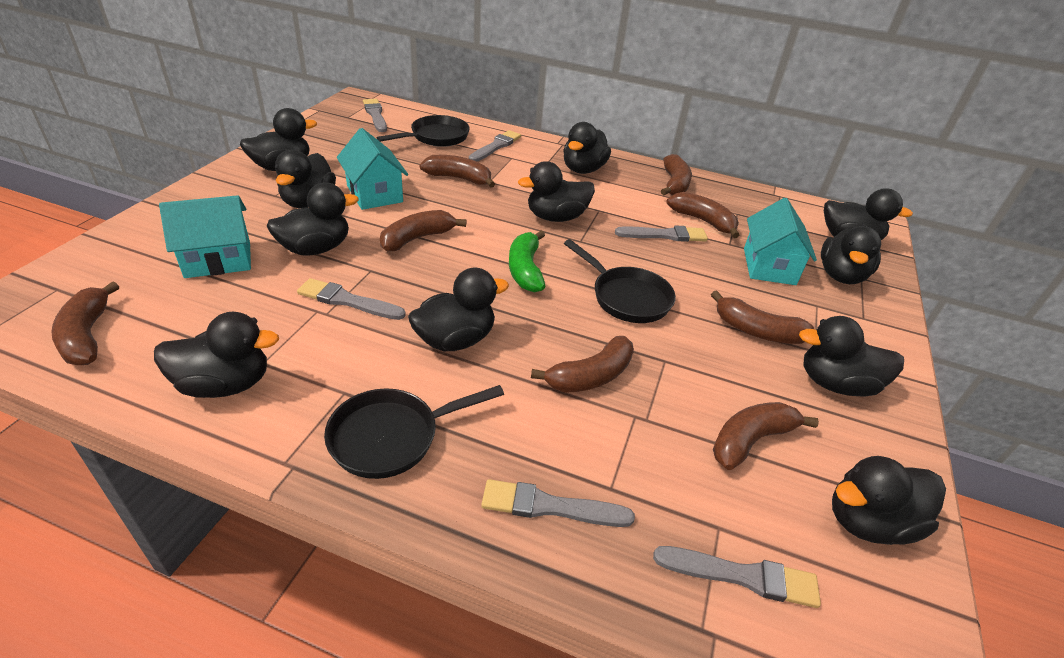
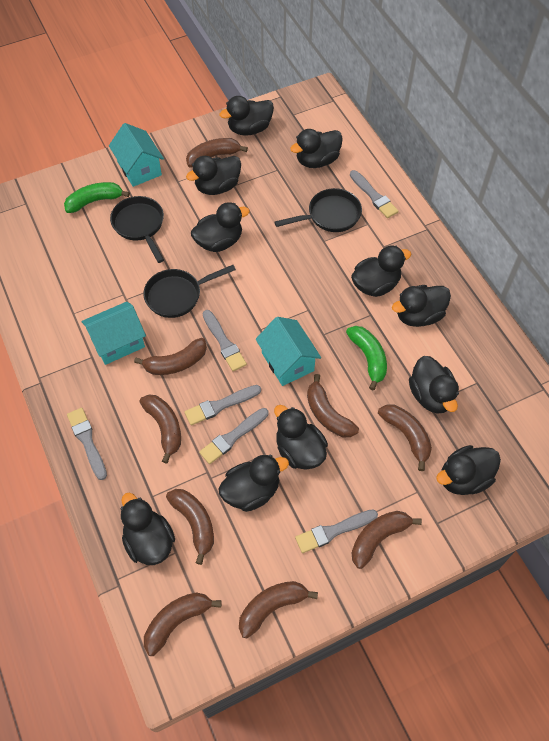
brown banana: [51,282,119,365] [380,210,466,252] [419,155,495,187] [531,336,634,393] [661,154,692,195] [667,192,740,238] [711,290,814,344] [713,402,819,470] = 8 -> [134,338,207,375] [140,394,181,464] [144,592,222,656] [166,489,214,565] [186,138,248,167] [239,581,318,638] [307,374,359,437] [351,511,422,569] [378,405,432,471] = 9
green banana: [509,231,545,292] = 1 -> [64,182,130,213] [346,326,387,390] = 2

